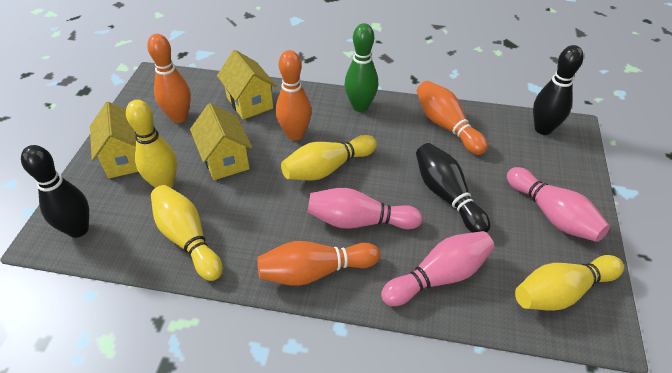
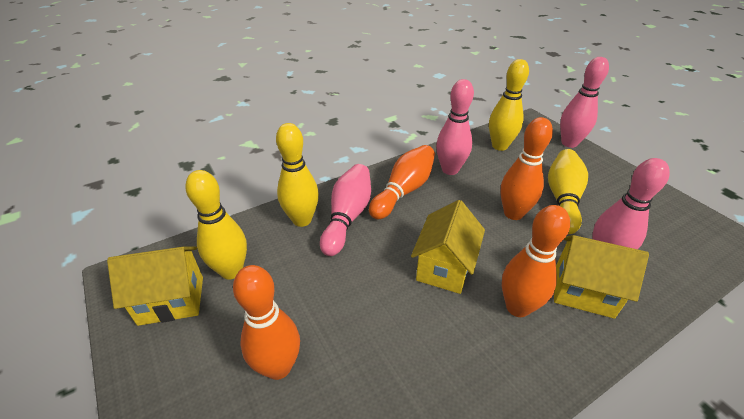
black bowling pin: [21,145,89,238] [416,143,490,233] [533,45,583,135] = 3 -> none = 0
green bowling pin: [345,23,378,112] = 1 -> none = 0
pink bowling pin: [307,188,423,229] [381,231,495,306] [507,167,610,242] = 3 -> [320,164,371,256] [436,79,474,175] [560,57,609,148] [592,158,670,249] = 4

